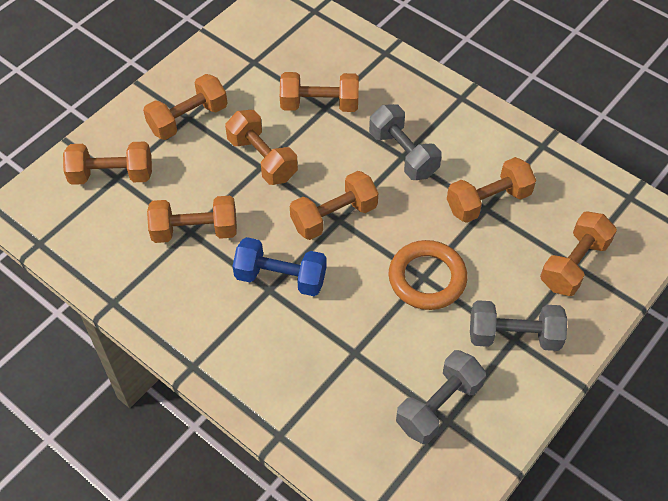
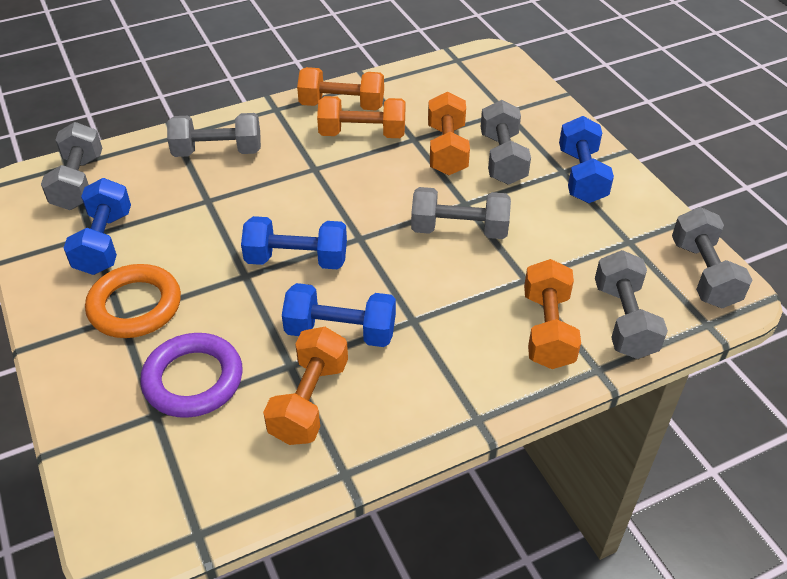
blue dumbbell: [233,237,327,296] = 1 -> [64,178,131,275] [241,216,347,269] [282,283,396,347] [559,116,614,203] = 4
grey dumbbell: [369,104,442,180] [396,350,486,444] [470,300,567,351] = 3 -> [41,122,102,210] [167,113,261,157] [411,187,511,239] [480,100,531,185] [595,250,668,359] [672,207,752,308] = 6
orange dumbbell: [63,141,152,185] [143,74,227,140] [147,196,237,243] [225,110,298,185] [280,72,359,112] [290,171,378,240] [447,157,536,223] [540,212,617,296] = 8 -> [263,327,348,445] [297,67,384,111] [317,96,405,138] [428,92,470,175] [524,259,581,369] = 5
purple ring: none = 0 -> [140,333,243,418] = 1

